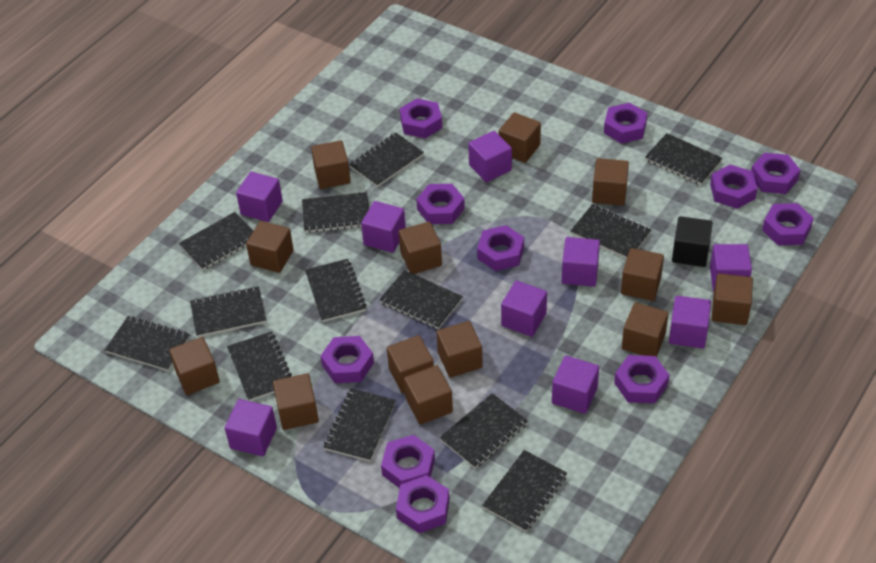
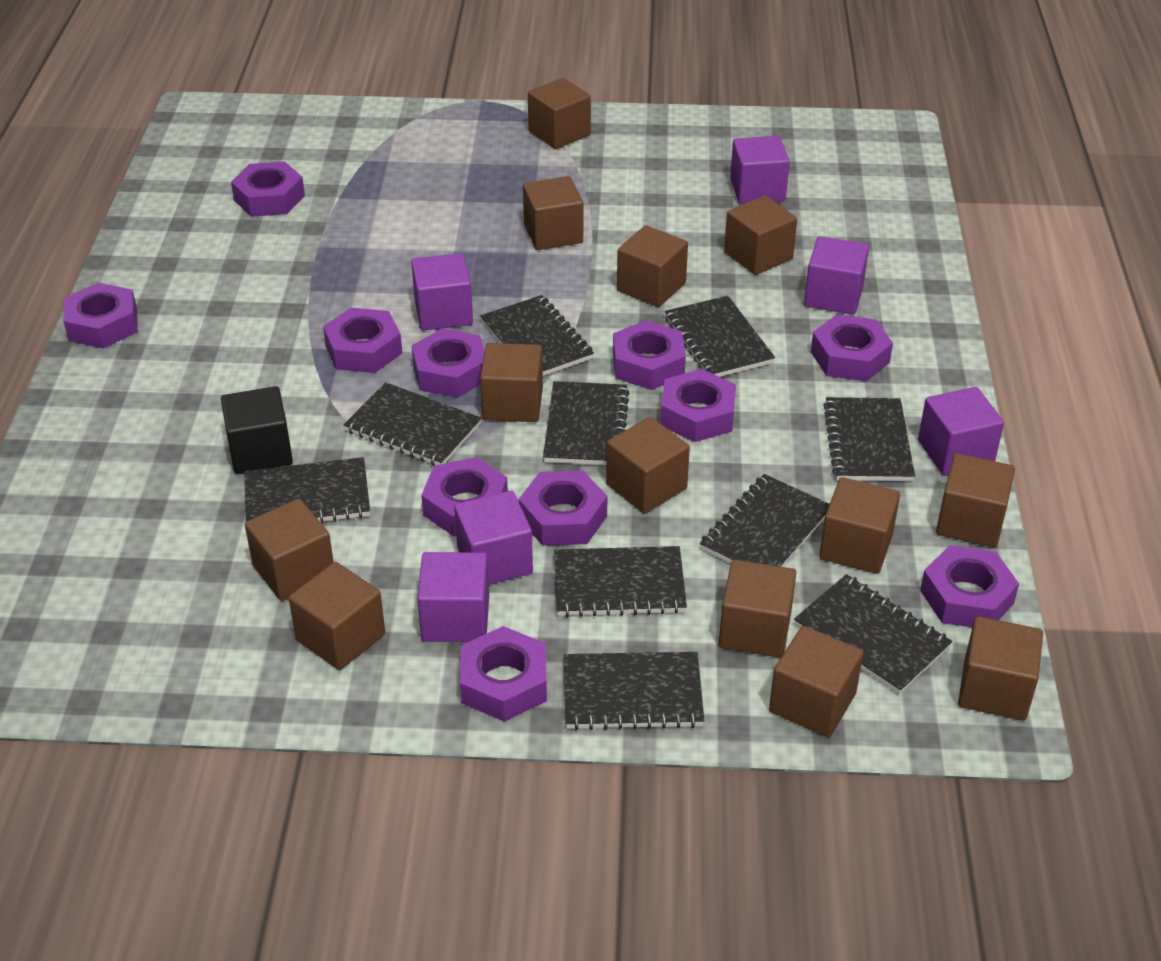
black notebook: [105,316,190,371] [179,212,254,270] [190,286,266,337] [227,331,292,401] [302,192,369,233] [305,259,367,322] [324,389,396,462] [349,133,424,187] [379,270,463,329] [439,393,528,468] [482,450,567,532] [571,204,651,259] [645,133,723,185] = 13 -> [244,457,370,523] [343,382,482,466] [480,295,594,376] [543,381,629,465] [554,546,687,617] [564,652,704,730] [665,296,775,377] [700,474,829,567] [794,574,952,694] [823,397,915,481] = 10
purple cube: [225,399,277,456] [236,172,283,222] [361,201,406,253] [468,131,512,182] [501,281,547,337] [552,356,599,414] [562,237,600,287] [669,296,711,348] [710,244,752,291] = 9 -> [411,253,473,331] [417,552,489,642] [454,491,533,584] [730,136,790,204] [804,236,869,315] [918,387,1004,476] = 6

